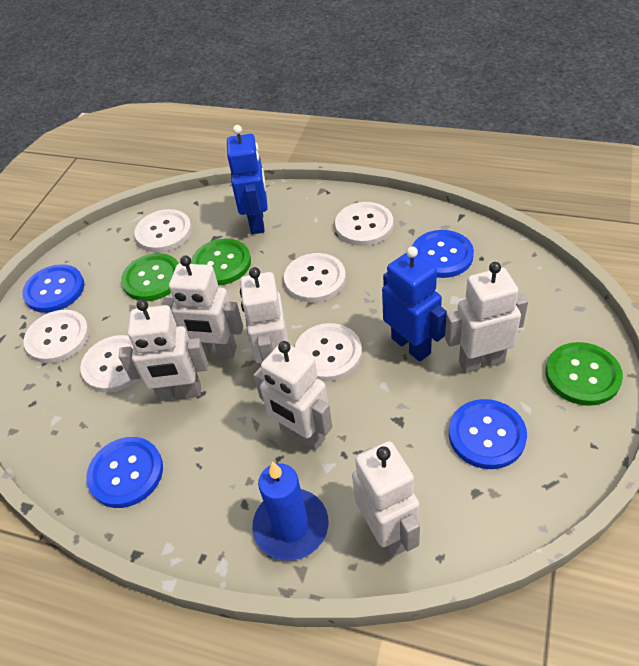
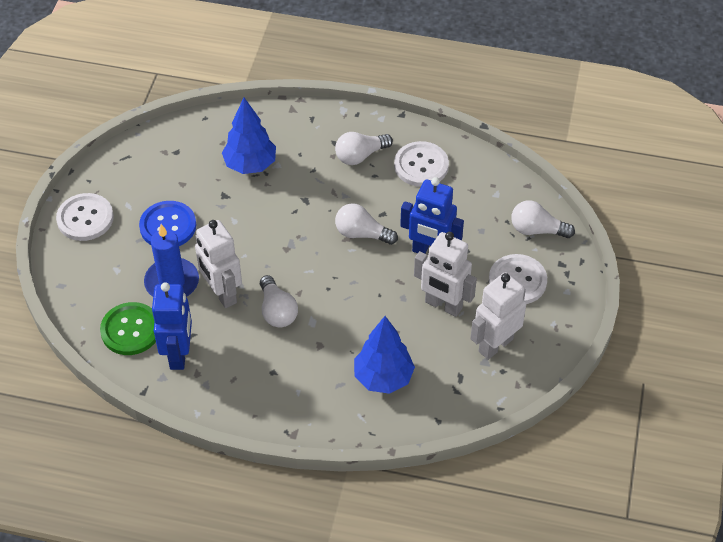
blue button: [22,264,85,313] [86,437,163,508] [413,230,474,278] [449,399,527,469] = 4 -> [139,201,196,246] = 1
blue tree: none = 0 -> [222,97,276,174] [354,316,415,394] = 2
green button: [121,253,179,301] [191,239,251,285] [545,342,623,406] = 3 -> [100,302,156,355] = 1
white button: [24,310,89,363] [80,335,139,393] [134,209,192,252] [284,253,346,302] [295,323,362,382] [335,202,393,246] = 6 -> [56,193,114,241] [394,141,449,187] [489,254,547,304] = 3
white light bulb: none = 0 -> [260,275,298,327] [335,132,393,165] [335,203,398,245] [511,200,575,238] = 4
white robot: [119,300,208,401] [160,255,243,358] [240,267,289,363] [254,341,332,450] [352,441,420,558] [445,262,528,373] = 6 -> [195,220,242,308] [414,232,477,317] [470,272,526,360] = 3

